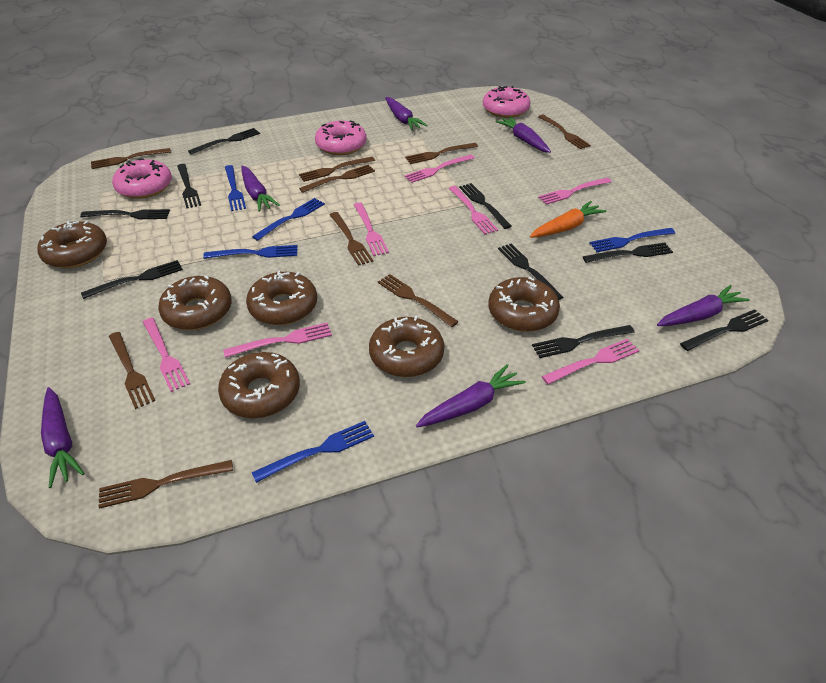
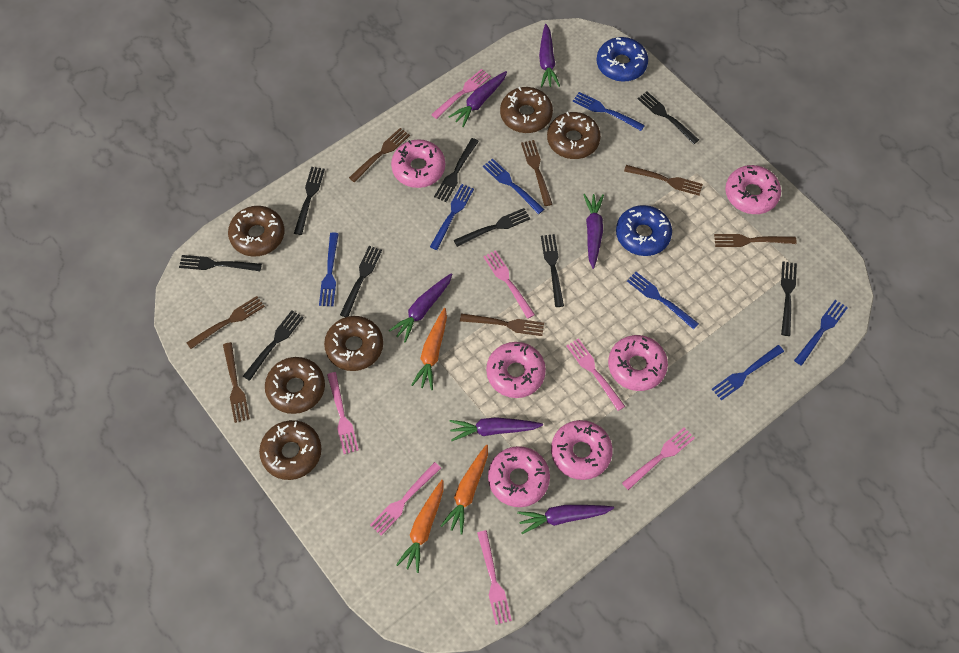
blue donut: none = 0 -> [597,37,648,82] [616,205,672,256] = 2
blue fork: [203,245,298,259] [225,165,246,211] [252,198,325,241] [252,421,374,483] [590,228,675,252] = 5 -> [319,232,339,306] [430,184,474,250] [483,159,544,214] [573,92,645,131] [627,272,699,330] [712,345,784,400] [794,300,848,366] = 7
brown fork: [91,148,171,169] [98,460,233,509] [109,332,155,409] [299,157,375,182] [299,165,375,193] [330,212,373,266] [378,274,459,327] [405,143,478,164] [538,115,591,149] = 9 -> [186,296,265,349] [223,342,250,423] [349,128,410,182] [460,313,544,336] [521,140,552,206] [624,165,703,196] [714,234,797,247] = 7
orange carrot: [530,201,606,238] = 1 -> [396,480,443,573] [411,308,447,390] [441,445,488,535] = 3
pink donut: [112,158,172,199] [315,121,366,155] [483,86,530,118] = 3 -> [391,139,445,188] [486,342,546,398] [488,446,550,507] [551,420,613,480] [608,335,668,391] [725,165,781,214] = 6

